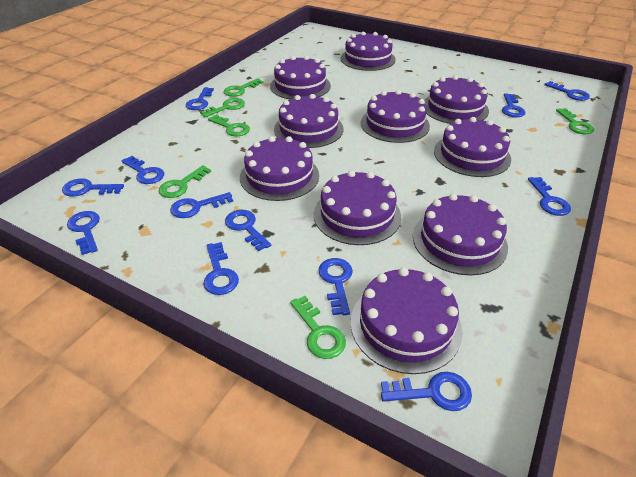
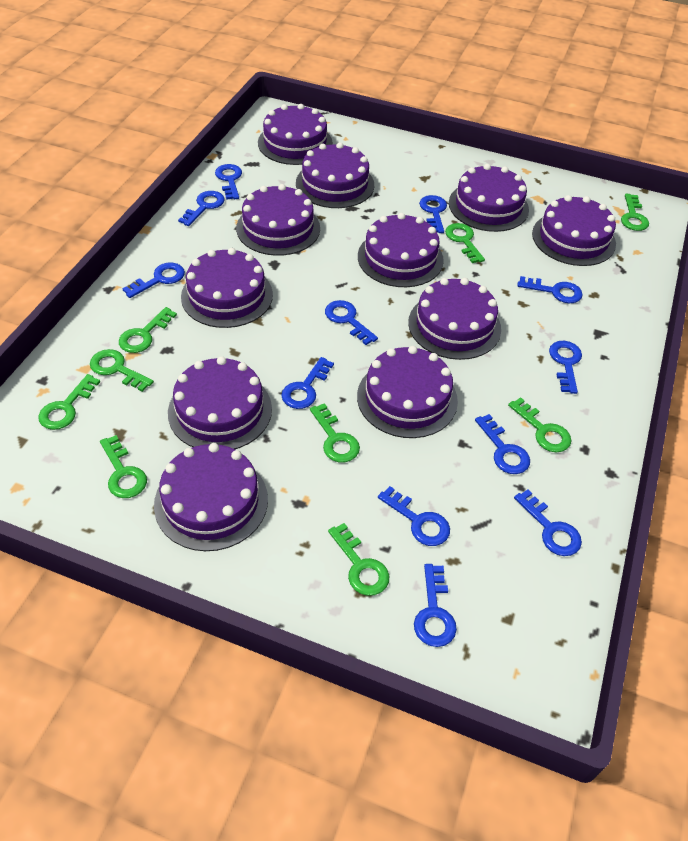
green key: [159,165,211,198] [200,98,245,118] [208,115,250,136] [224,78,264,97] [290,296,346,359] [556,108,594,134] = 6 -> [38,374,100,430] [90,349,154,392] [100,435,147,498] [119,307,177,353] [310,403,360,462] [328,523,389,596] [445,223,485,263] [508,397,572,452] [621,194,649,231] = 9
purple cake: [240,136,319,201] [270,56,331,99] [274,94,343,148] [313,170,401,245] [341,32,396,71] [351,267,462,374] [361,90,430,143] [413,193,508,275] [424,75,489,124] [434,117,511,177] = 10 -> [154,443,268,551] [168,356,272,449] [181,248,273,328] [236,184,320,256] [258,104,333,165] [296,142,374,208] [357,346,458,438] [358,213,444,287] [408,278,501,360] [449,164,529,232] [532,195,616,266] = 11

